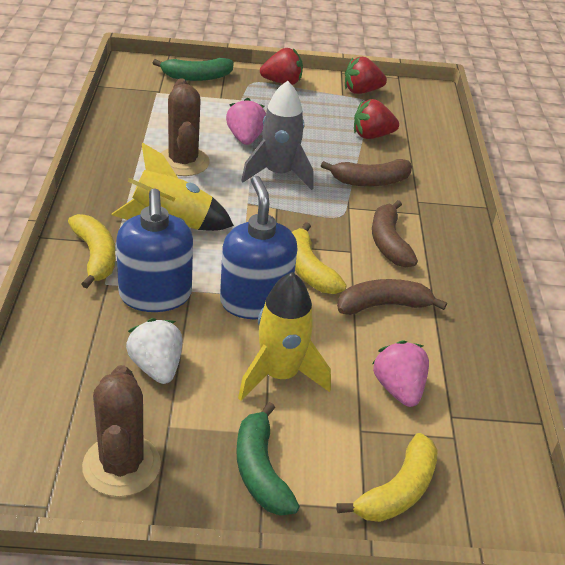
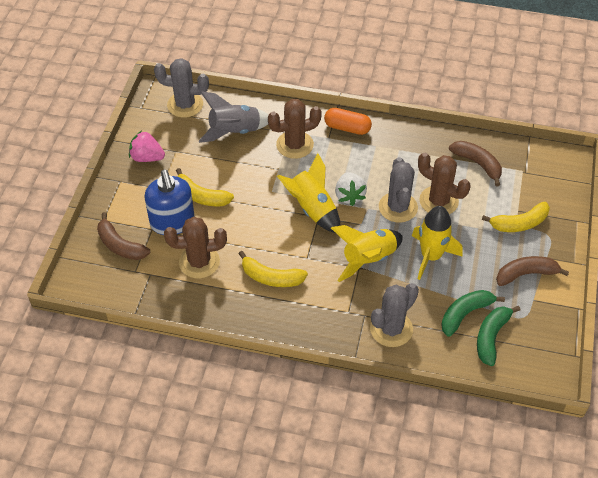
blue soap dispenser: [116,188,193,312] [220,176,297,319] = 2 -> [145,170,195,235] = 1
brown cactus: [82,365,161,497] [161,78,210,176] = 2 -> [164,217,227,278] [268,99,322,159] [418,153,471,214] = 3
grey cactus: none = 0 -> [154,58,209,118] [370,283,419,347] [379,157,418,223] = 3
orange capsule: none = 0 -> [324,108,372,135] = 1
pink strawberry: [226,98,266,145] [372,340,429,407] = 2 -> [129,131,165,162] = 1
red strawberry: [260,48,303,85] [345,57,387,94] [354,99,399,139] = 3 -> none = 0
yellow rocket: [111,142,234,231] [238,272,331,401] = 2 -> [277,153,340,233] [331,225,403,282] [412,206,463,280] = 3

